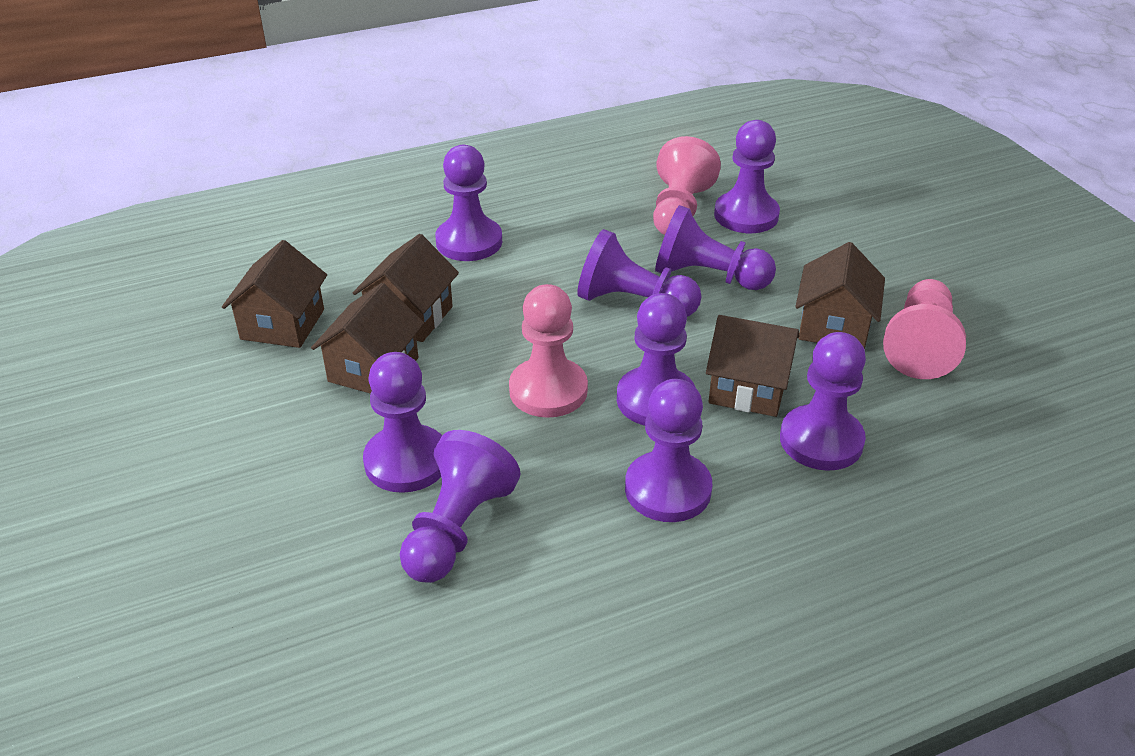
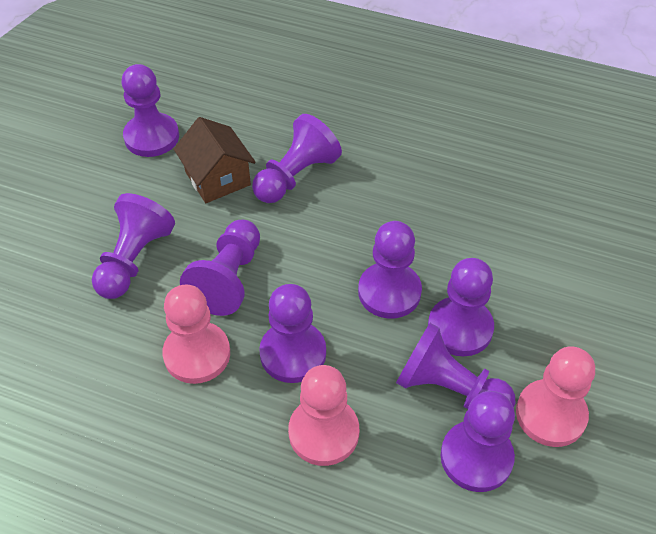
brown house: [222,240,327,348] [311,283,424,394] [353,234,459,342] [706,315,799,417] [795,242,885,349] = 5 -> [174,117,256,203] = 1

